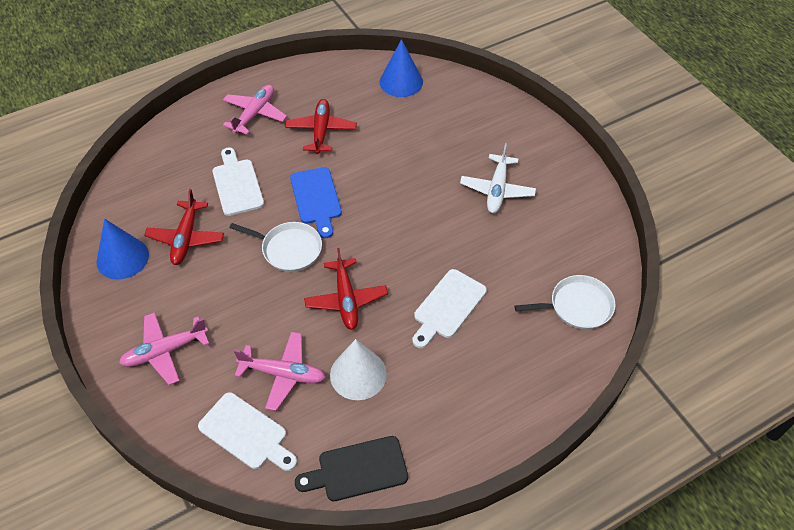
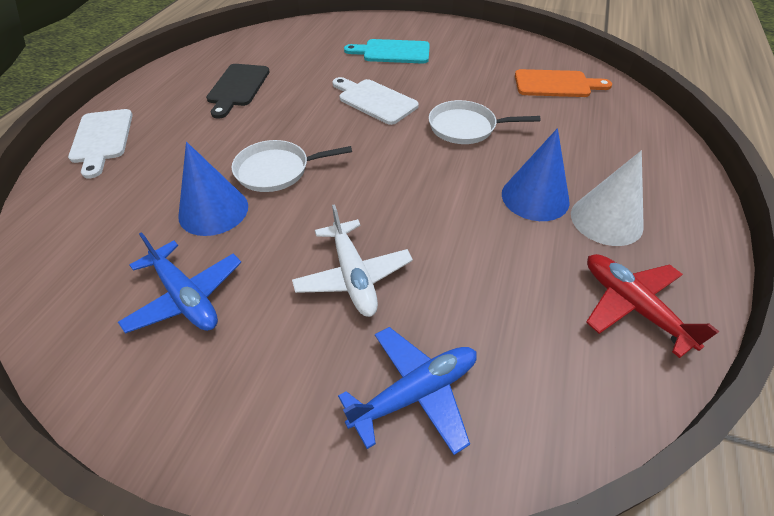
blue cutting board: [290,167,342,238] = 1 -> none = 0
blue plane: none = 0 -> [118,232,242,334] [338,327,477,455] = 2
orange cutting board: none = 0 -> [515,69,612,97] = 1
pink plane: [119,312,209,385] [223,85,287,135] [234,332,326,411] = 3 -> none = 0
red plane: [144,189,224,265] [285,99,357,154] [304,248,388,330] = 3 -> [586,254,720,358] = 1
turquoise cutting board: none = 0 -> [344,39,430,64] = 1
white cutting board: [198,392,297,471] [212,147,264,216] [413,269,487,348] = 3 -> [68,109,133,178] [332,77,419,125] = 2

